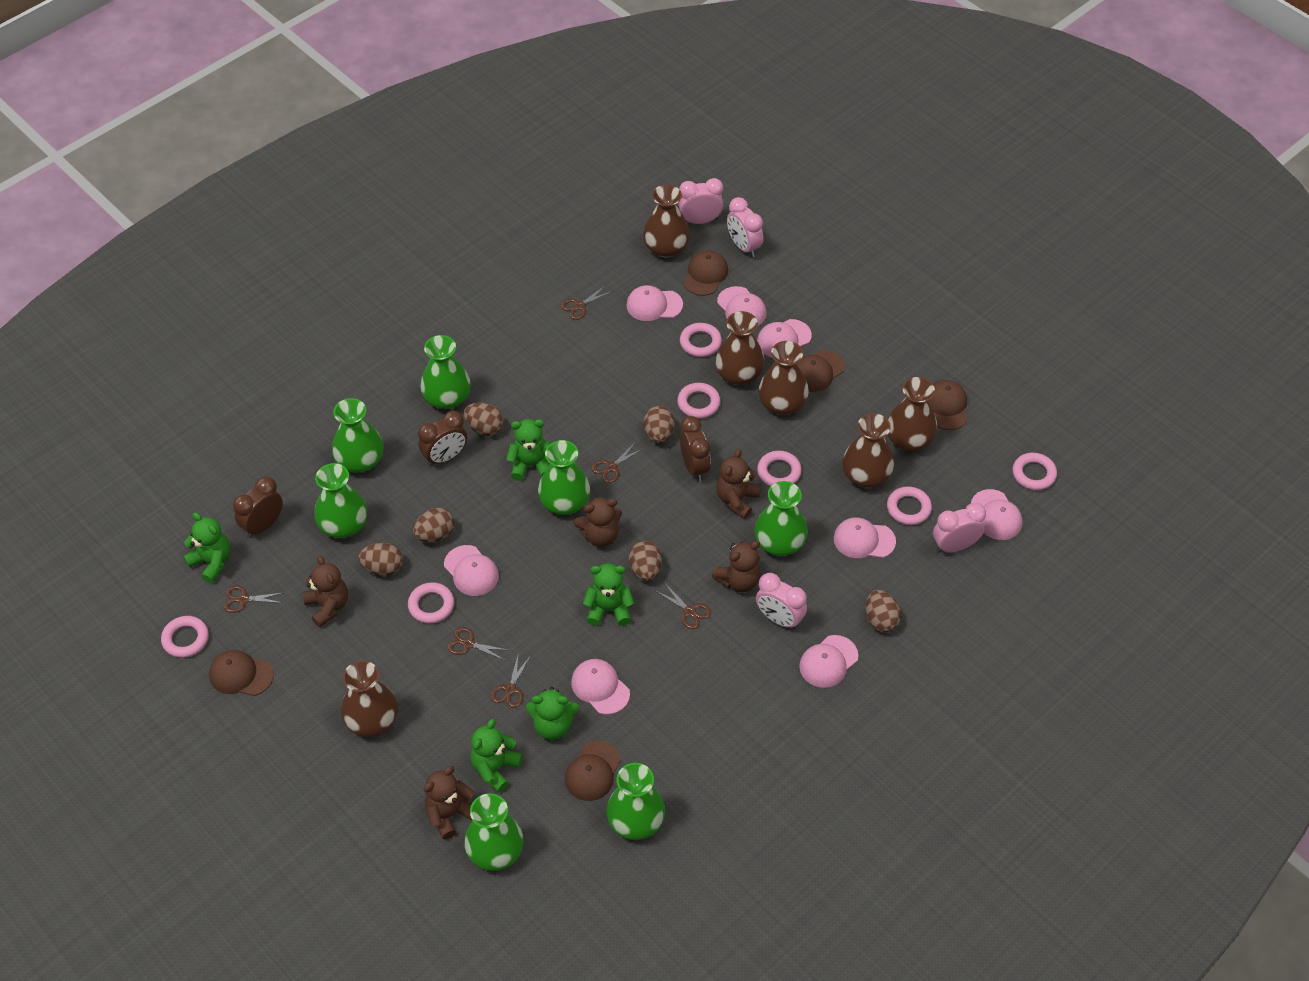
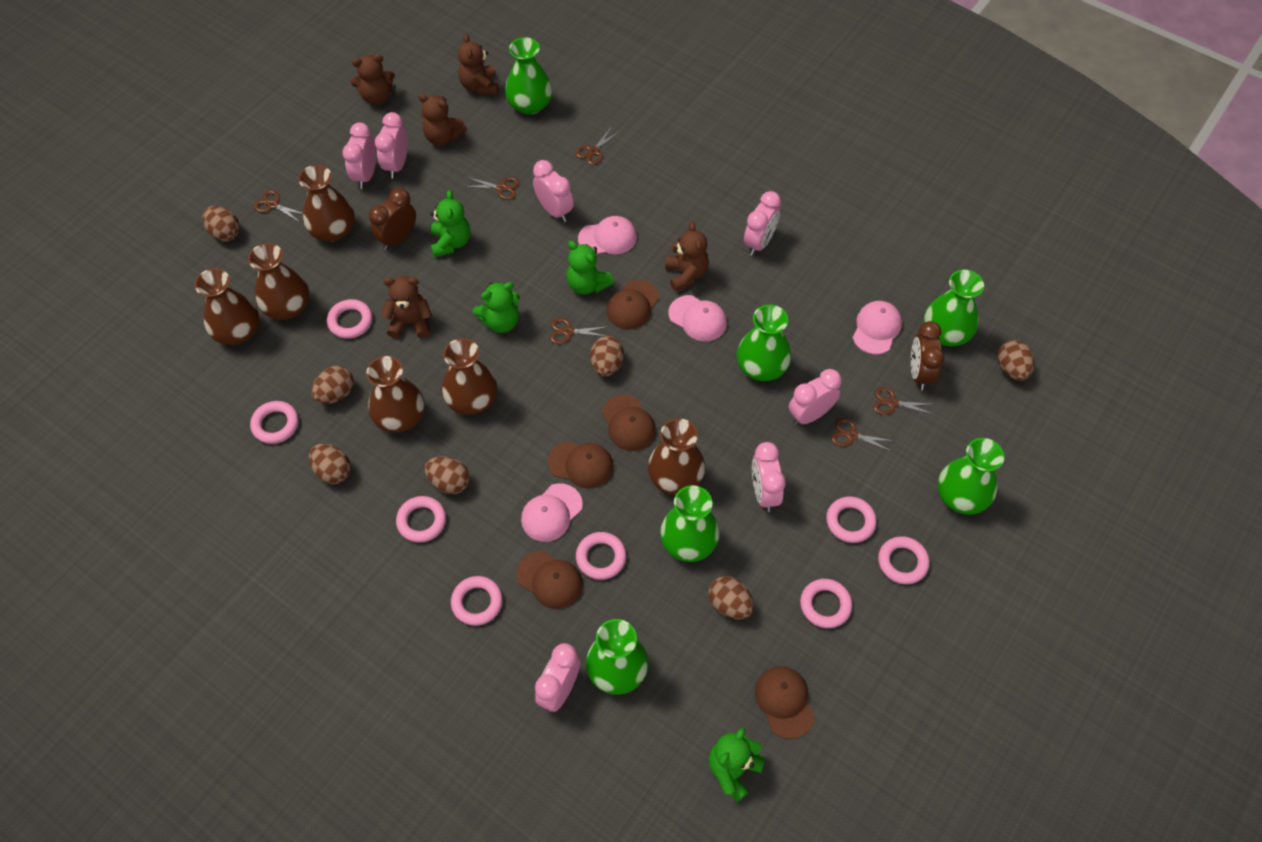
brown clock: [233,477,283,538] [418,411,467,466] [680,416,711,482] = 3 -> [369,188,416,250] [911,321,945,391] = 2
brown egg: [358,543,403,576] [413,508,454,543] [464,403,503,436] [629,541,662,581] [643,406,675,443] [866,590,901,632] = 6 -> [202,206,240,242] [309,444,351,484] [311,366,354,404] [425,456,470,494] [590,336,624,377] [709,576,754,619] [998,340,1034,381] = 7
green teddy bear: [183,512,230,583] [470,719,523,793] [506,419,550,481] [526,687,579,740] [583,563,634,626] = 5 -> [431,190,470,257] [473,282,520,333] [566,241,614,295] [708,728,765,802] = 4
green vase: [314,463,367,538] [332,398,384,473] [420,335,471,409] [464,793,524,871] [538,440,590,515] [606,763,665,840] [755,481,808,556] = 7 -> [505,37,552,114] [586,619,649,695] [660,485,720,562] [737,304,791,381] [924,270,984,346] [938,438,1004,515] = 6
pink cap: [444,545,499,596] [571,659,630,715] [626,285,683,321] [717,286,767,326] [757,319,812,358] [799,635,858,688] [834,517,896,558] [971,489,1023,540] = 8 -> [521,483,583,542] [578,216,637,254] [668,295,727,341] [853,301,902,354] = 4
pink clock: [678,178,723,224] [727,197,764,257] [756,573,807,630] [933,503,986,553] = 4 -> [342,122,376,189] [375,112,408,179] [533,160,574,222] [535,643,580,712] [744,191,781,256] [752,442,786,512] [789,369,842,426] = 7
pink ring: [161,616,209,658] [408,582,454,624] [677,383,720,419] [680,323,722,357] [757,451,802,486] [887,486,932,525] [1012,453,1057,490] = 7 -> [250,401,298,444] [327,299,372,339] [396,496,446,542] [451,576,503,626] [576,532,626,580] [800,579,852,628] [826,496,877,543] [878,536,930,584] = 8

